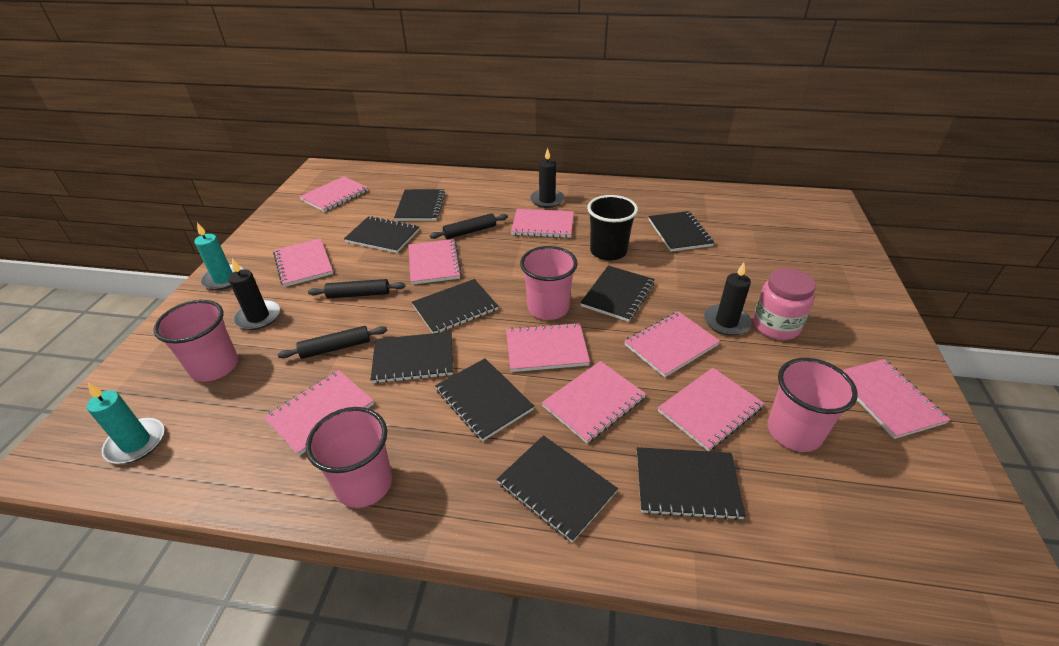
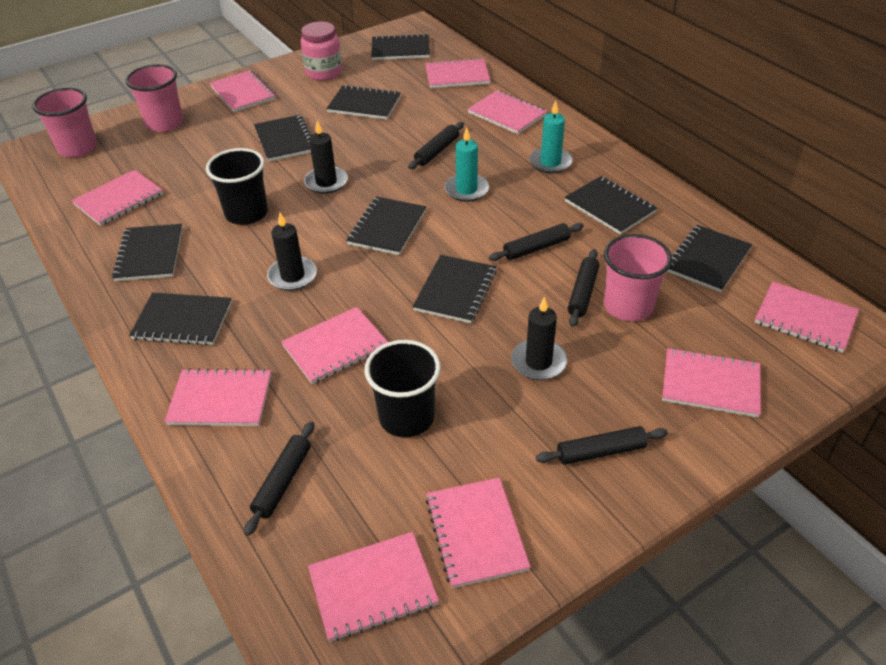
black cup: [587,195,638,261] = 1 -> [206,148,268,225] [364,340,441,437] = 2
black rolling pin: [278,326,387,359] [308,279,406,299] [430,213,508,239] = 3 -> [244,421,314,536] [408,122,464,169] [489,223,584,261] [536,426,668,465] [568,249,599,327] = 5
pink cup: [153,300,238,382] [306,407,392,508] [520,246,577,320] [767,358,858,452] = 4 -> [32,88,97,157] [125,64,183,132] [604,234,672,321] = 3

